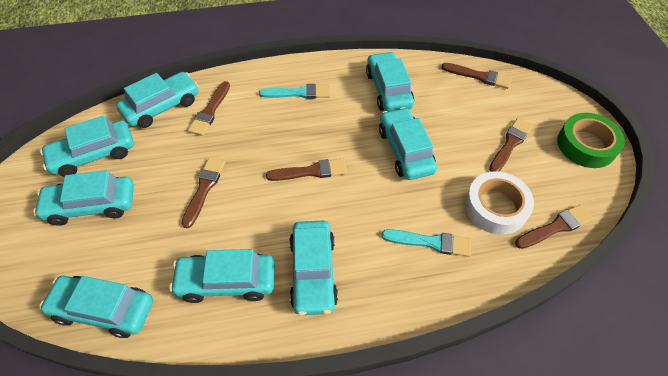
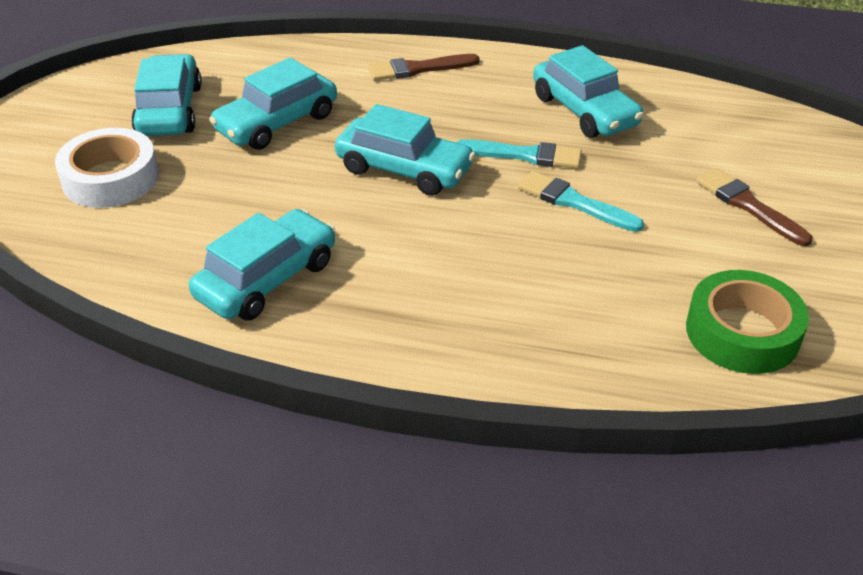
brown brush: [181,157,226,229] [188,81,230,136] [266,159,347,181] [441,63,512,89] [489,118,533,172] [515,204,593,249] = 6 -> [368,54,480,81] [696,168,813,246] = 2
turquoise car: [33,170,134,226] [39,276,153,338] [40,115,134,177] [116,72,198,128] [169,249,275,303] [289,221,338,316] [366,52,414,112] [379,107,437,180] = 8 -> [131,54,202,136] [189,209,335,321] [209,57,337,150] [335,104,476,196] [533,45,644,138] = 5

